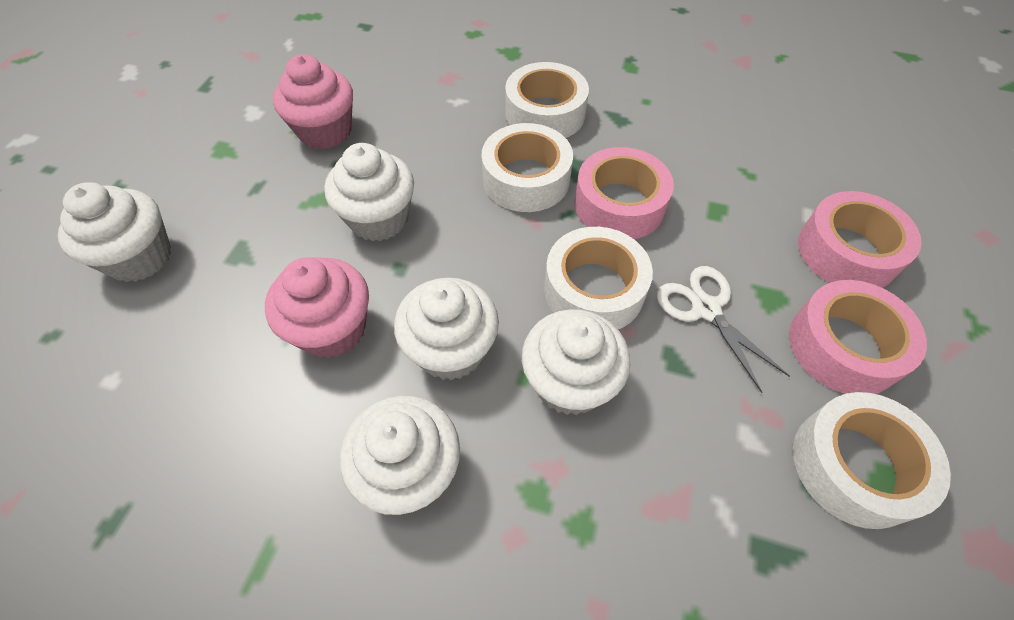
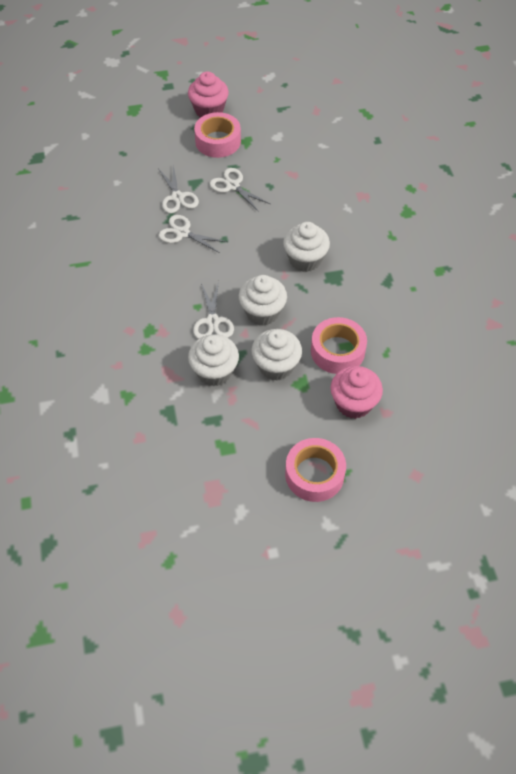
white cupcake: [58,182,171,282] [324,143,414,241] [340,396,460,515] [394,278,499,380] [522,309,630,415] = 5 -> [188,334,239,386] [239,275,287,326] [251,329,302,380] [283,222,330,272] = 4
white scissors: [657,266,790,393] = 1 -> [159,164,199,214] [159,215,227,253] [193,281,234,339] [209,168,270,212] = 4
white tape: [481,123,573,212] [505,62,589,138] [544,227,653,329] [793,392,951,529] = 4 -> none = 0

